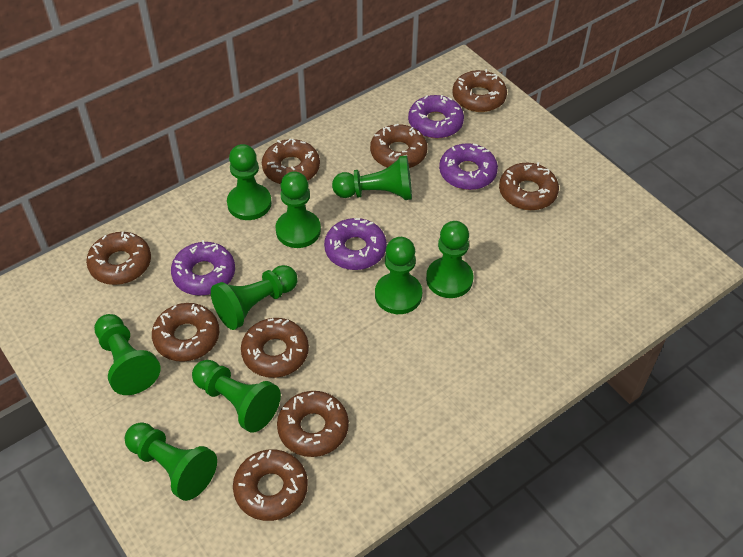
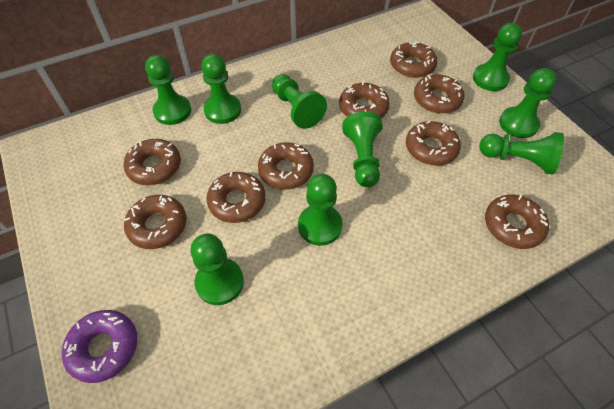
purple donut: [171,240,235,296] [324,218,387,270] [408,95,464,138] [439,143,498,190] = 4 -> [62,310,137,383] = 1

